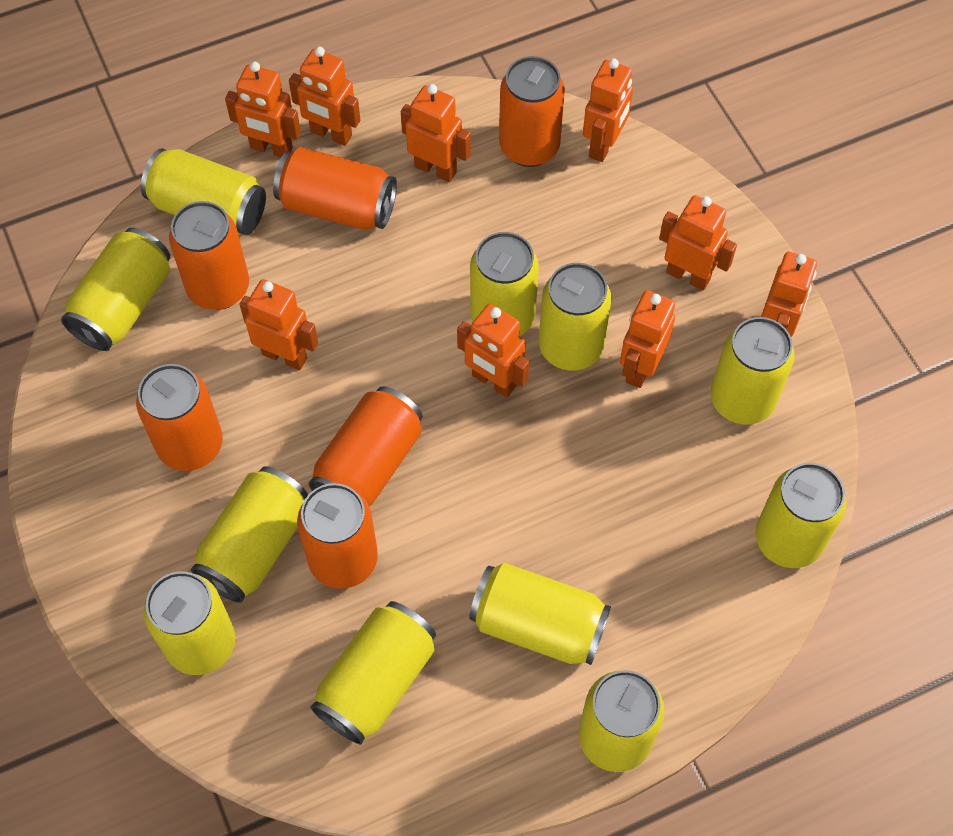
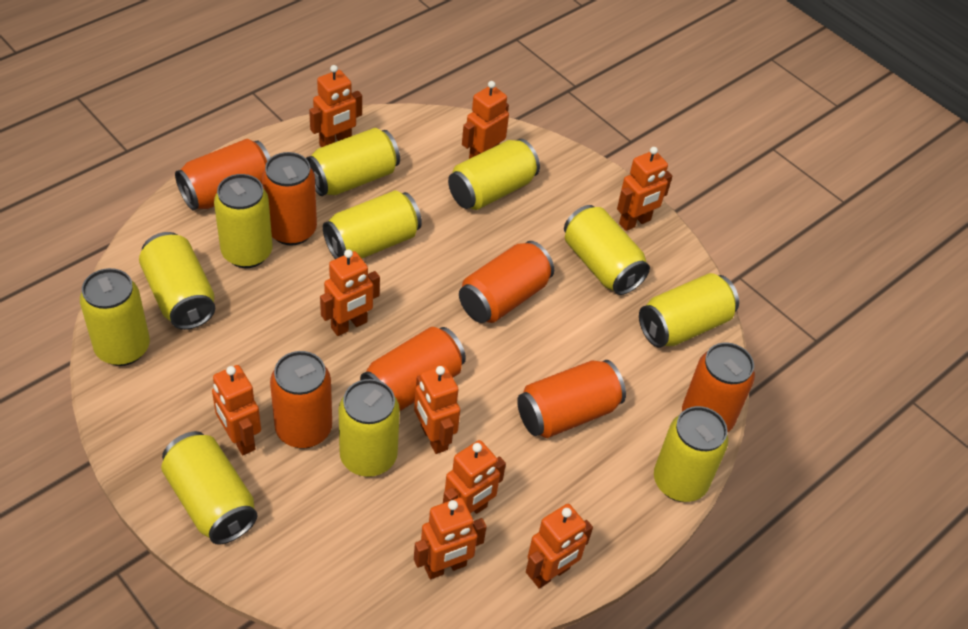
orange can: [136,364,223,471] [169,201,249,310] [273,147,397,230] [297,483,378,589] [309,386,423,506] [499,56,565,167] = 6 -> [175,139,270,211] [262,152,317,245] [270,351,332,449] [360,327,466,411] [459,241,554,323] [517,360,626,438] [682,342,755,433] = 7

